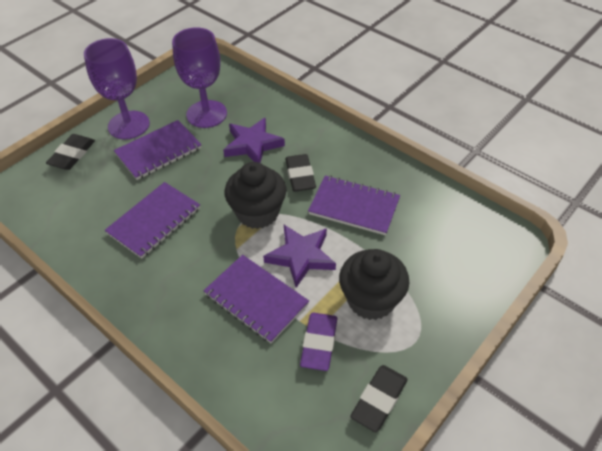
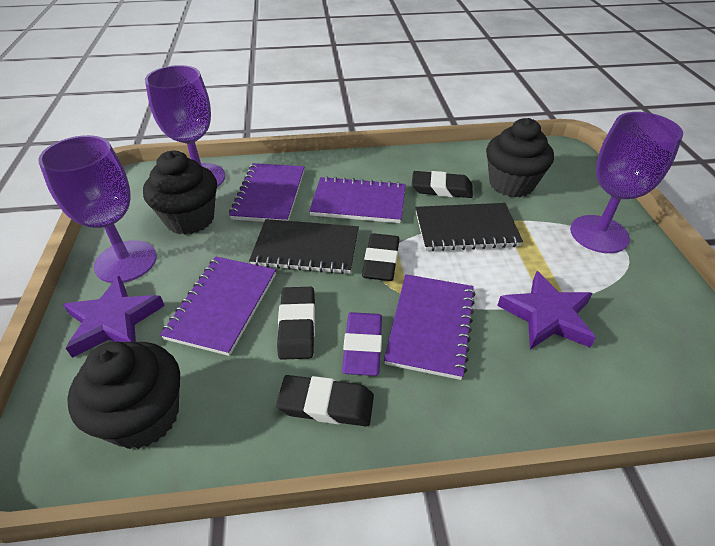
black cupcake: [225,162,286,229] [339,249,409,320] = 2 -> [67,342,180,449] [143,151,217,235] [486,118,554,197] = 3
black eraser: [46,134,95,170] [285,154,316,192] [350,365,408,432] = 3 -> [276,375,374,427] [277,287,315,360] [362,233,399,281] [412,171,473,198] = 4
black notebook: none = 0 -> [249,219,359,274] [416,203,523,251] = 2
purple goblet: [84,38,150,139] [172,27,227,128] = 2 -> [38,135,157,283] [145,65,225,187] [570,112,683,253] = 3

